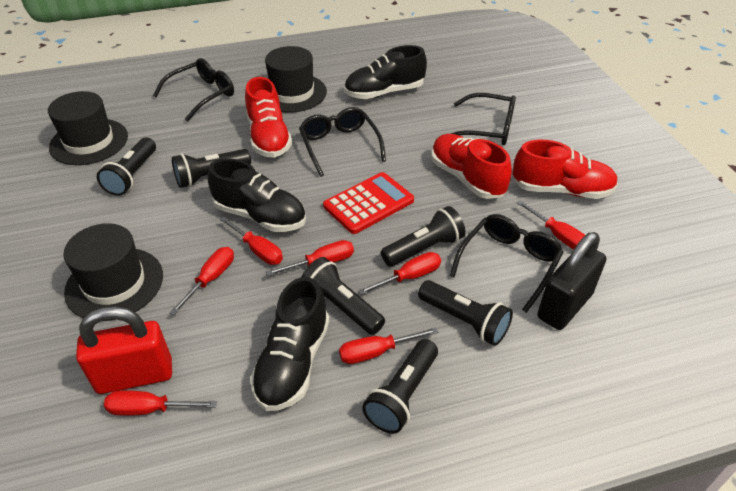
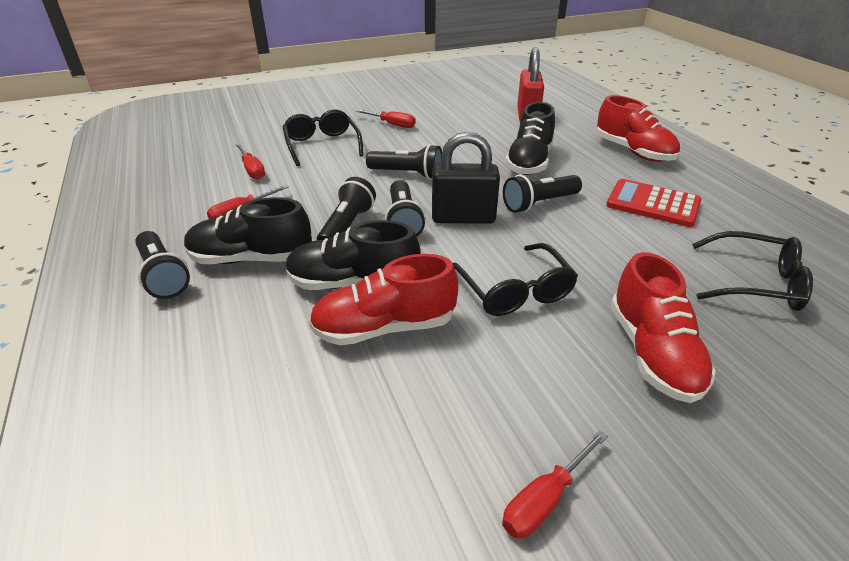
black flashlight: [97,137,156,196] [172,149,251,188] [301,257,385,335] [362,339,438,434] [381,206,466,266] [418,280,513,346] = 6 -> [135,231,190,299] [317,177,376,240] [366,144,442,180] [385,180,426,237] [503,175,582,213] = 5
black glasses: [153,58,234,122] [299,107,386,177] [450,214,563,313] [451,93,516,145] = 4 -> [283,110,364,166] [453,243,578,316] [692,231,813,311] = 3
black hat: [48,91,128,165] [63,223,163,321] [265,46,327,112] = 3 -> none = 0
red screwdriver: [104,390,217,416] [169,247,234,315] [220,217,283,265] [266,240,354,276] [339,327,438,364] [358,252,441,295] [517,200,585,250] = 7 -> [207,185,288,219] [236,144,265,180] [356,110,416,128] [502,431,608,538] = 4

